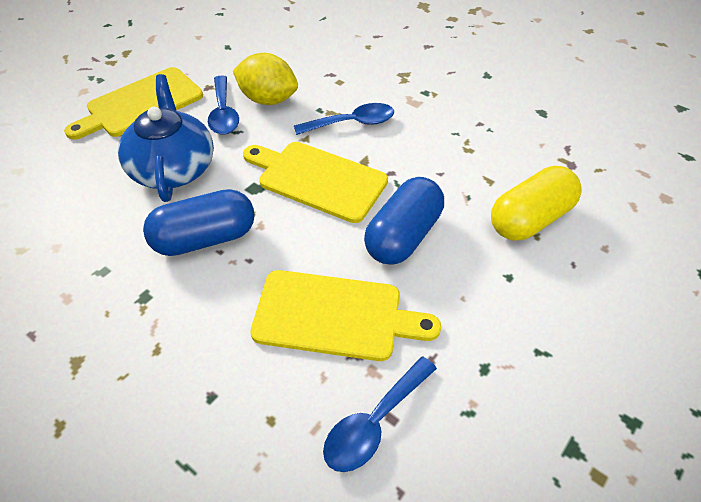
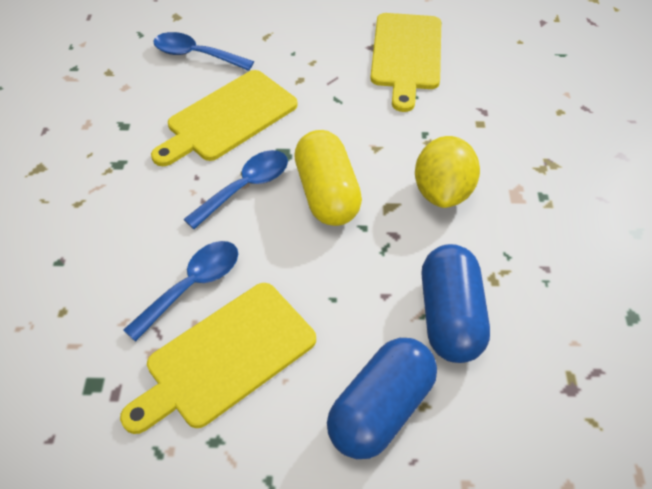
blue teapot: [118,74,214,202] = 1 -> none = 0

